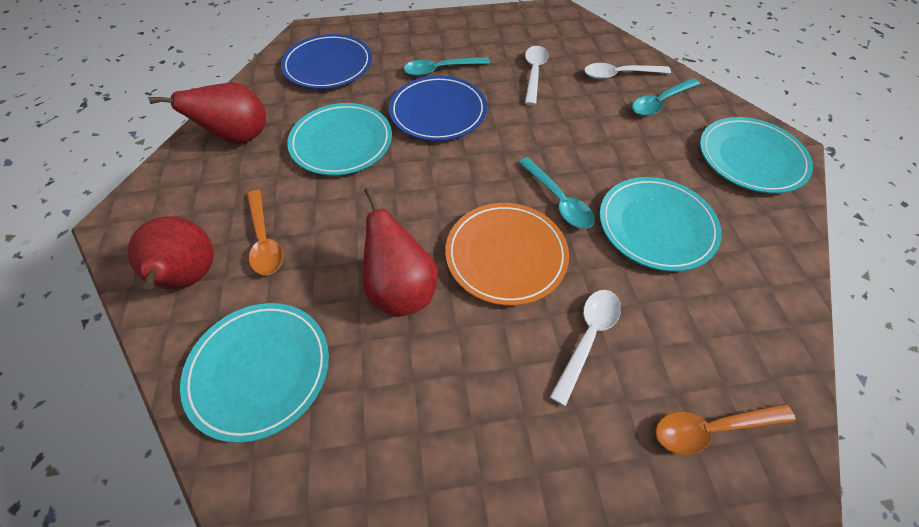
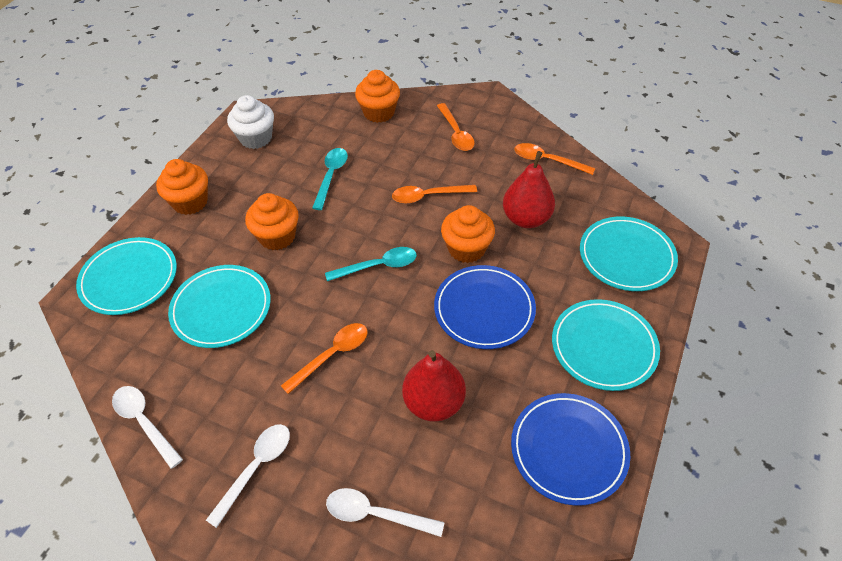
orange cupcake: none = 0 -> [156,159,208,215] [245,193,299,250] [355,70,400,123] [441,205,495,263] = 4
orange plate: [445,203,569,306] = 1 -> none = 0
orange spoon: [247,190,283,275] [655,403,796,455] = 2 -> [281,323,368,394] [392,185,477,204] [437,103,475,151] [514,143,595,175] = 4
red pear: [128,216,214,290] [148,83,266,144] [363,187,438,317] = 3 -> [402,350,466,422] [503,151,555,228] = 2
turquoise spoon: [404,57,490,76] [519,157,595,229] [632,78,700,116] = 3 -> [312,148,348,210] [325,247,417,281] = 2
white cupcake: none = 0 -> [227,95,274,149] = 1

